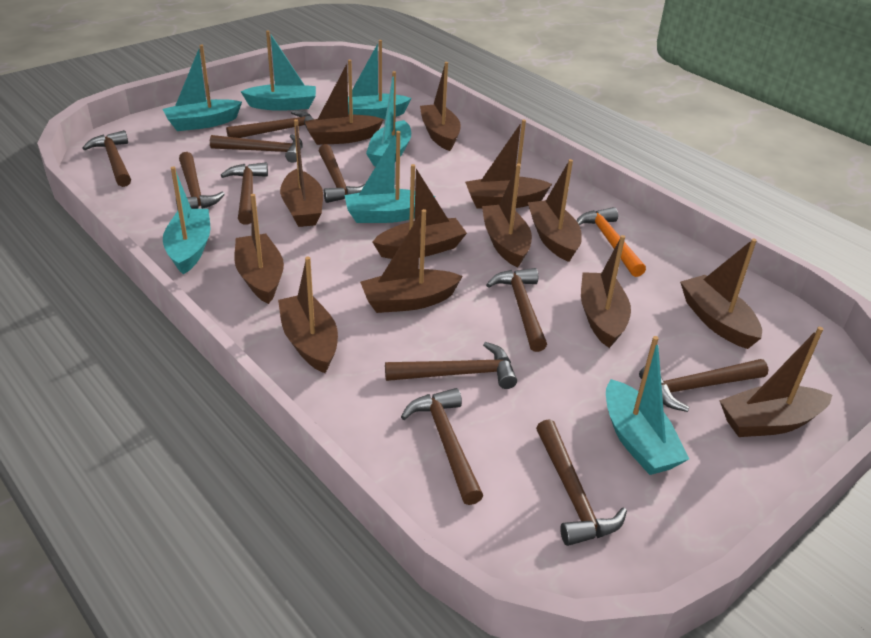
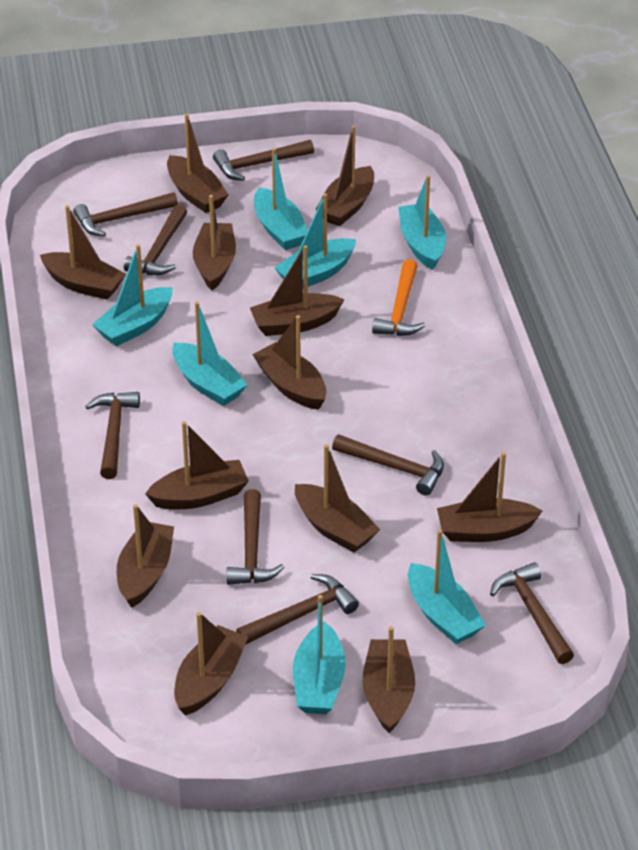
brown boat: [234,194,284,304] [278,257,338,373] [280,119,323,227] [305,60,384,145] [360,209,463,313] [373,164,467,259] [420,62,461,151] [465,119,552,209] [482,164,532,267] [528,159,582,262] [581,235,631,348] [680,239,762,349] [719,327,832,437] = 13 -> [40,205,126,300] [117,504,174,608] [145,421,249,509] [167,114,229,213] [174,612,248,716] [193,195,236,290] [250,245,344,336] [252,315,326,410] [295,444,380,553] [316,125,374,226] [362,626,415,733] [437,452,542,542] = 12
brown hammer: [82,130,131,187] [176,152,225,209] [210,135,303,163] [220,162,268,225] [226,110,314,138] [319,144,366,203] [385,342,517,389] [401,388,483,505] [486,268,547,352] [536,419,627,546] [639,359,768,412] = 11 -> [73,192,178,236] [85,392,140,479] [124,204,187,275] [213,140,314,181] [226,489,284,585] [236,574,359,645] [332,434,444,496] [490,562,574,664] = 8

